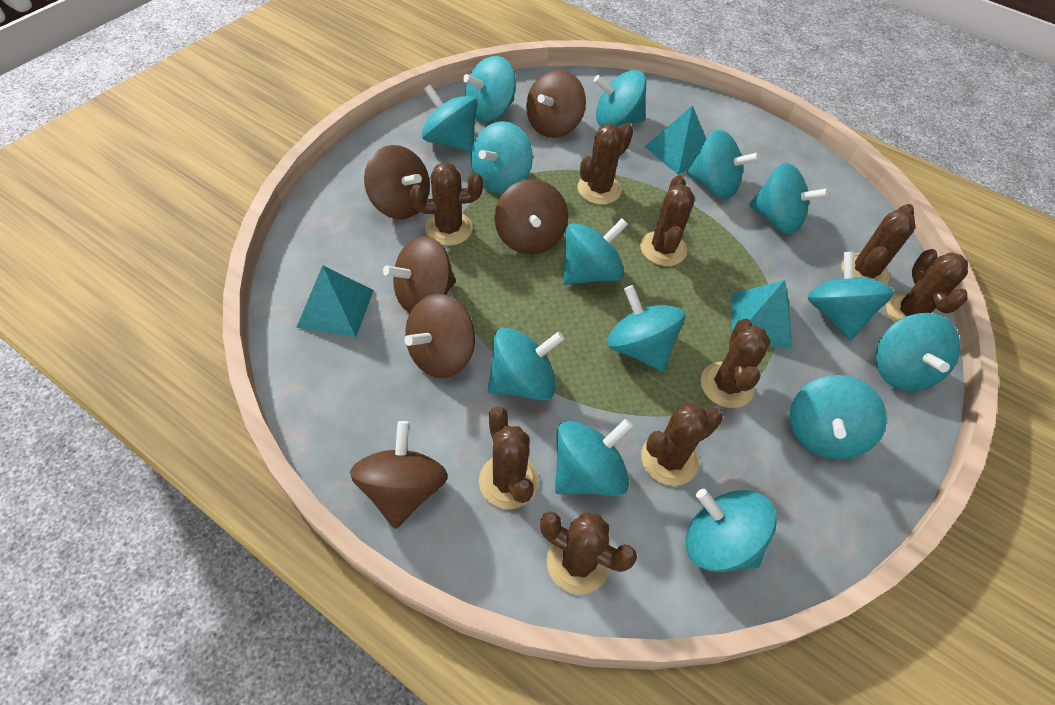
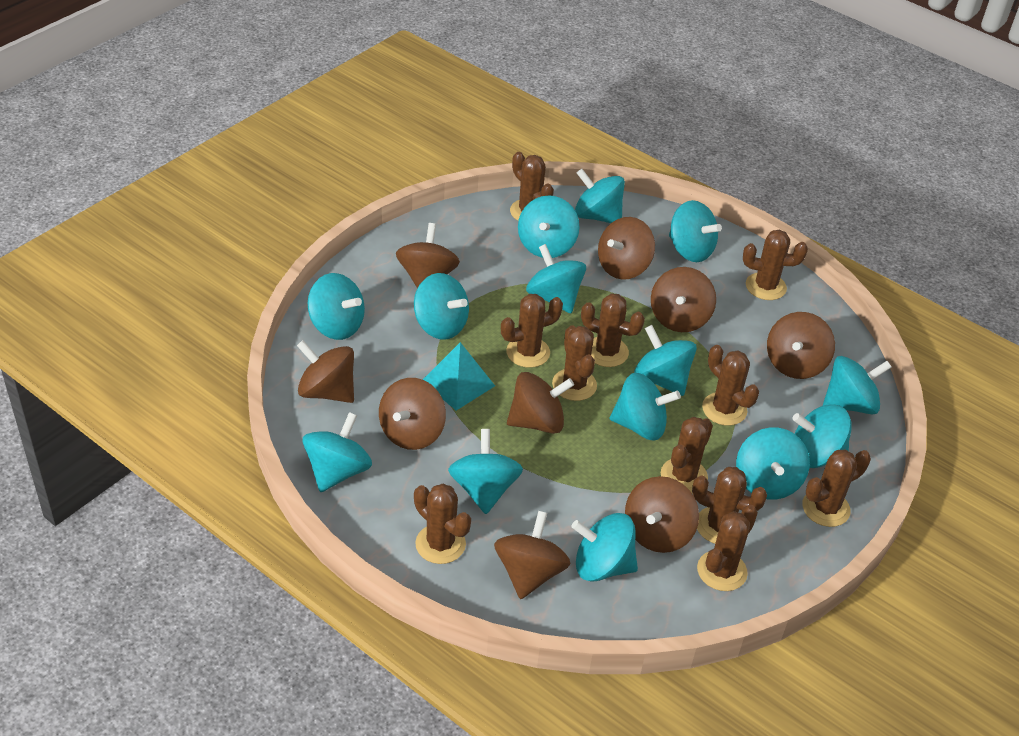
brown cactus: [410,162,483,246] [479,406,539,509] [540,512,637,595] [577,122,633,205] [640,175,695,266] [641,403,723,486] [701,319,771,408] [841,204,915,284] [886,249,968,323] = 9 -> [414,484,471,564] [501,294,563,368] [510,152,554,221] [552,325,597,401] [581,293,645,367] [661,417,713,494] [692,467,767,544] [697,505,758,591] [702,345,759,426] [743,230,808,300] [802,450,871,527] = 11
brown spinning top: [350,421,448,529] [364,145,430,219] [383,236,456,313] [404,294,475,378] [494,179,568,255] [526,70,586,138] = 6 -> [297,340,354,403] [379,378,446,450] [396,223,460,288] [494,511,571,599] [507,372,574,434] [598,217,655,279] [625,476,699,553] [651,267,716,332] [767,312,835,379] = 9
turquoise pyramid: [296,265,374,338] [645,105,706,175] [732,280,792,349] = 3 -> [423,342,495,411] = 1

